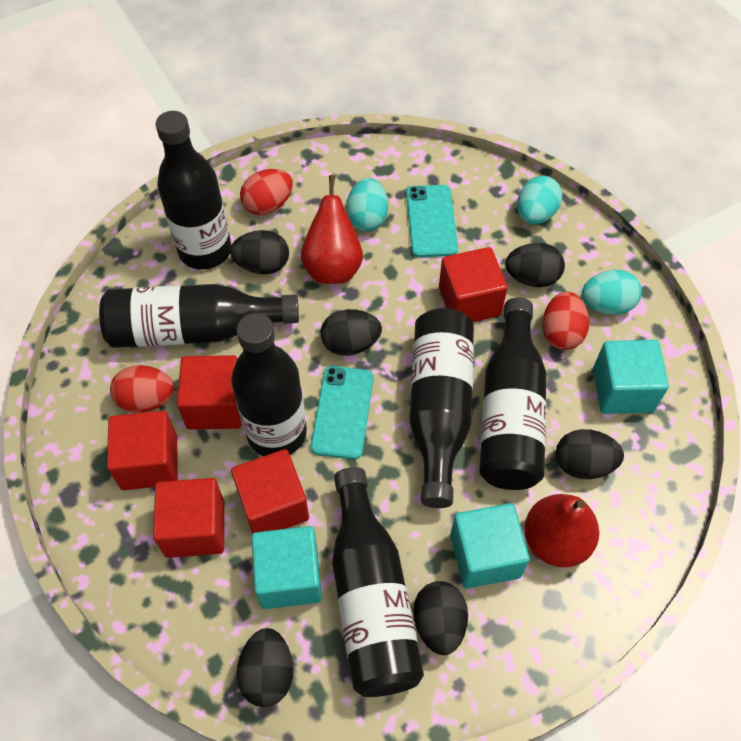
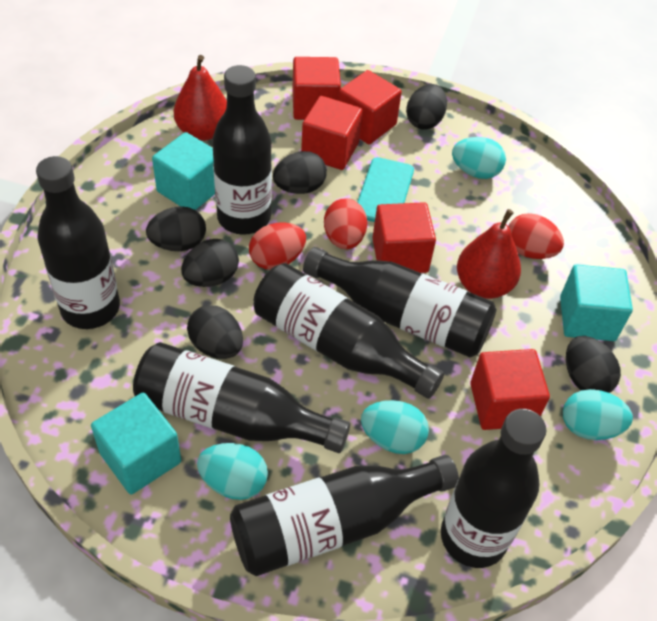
black bottle: [99,284,299,348] [156,111,231,270] [231,313,307,456] [332,467,424,697] [409,308,474,508] [479,297,546,490] = 6 -> [36,156,120,329] [133,342,350,453] [212,65,272,235] [230,455,459,576] [253,263,444,399] [303,247,497,357] [441,409,547,568] = 7
turquoise egg: [346,178,388,231] [517,176,562,224] [582,270,642,315] = 3 -> [197,443,268,500] [361,400,429,454] [452,137,506,179] [563,389,633,440] = 4
turquoise phone: [311,366,374,460] [406,185,458,257] = 2 -> [357,157,414,222] = 1

